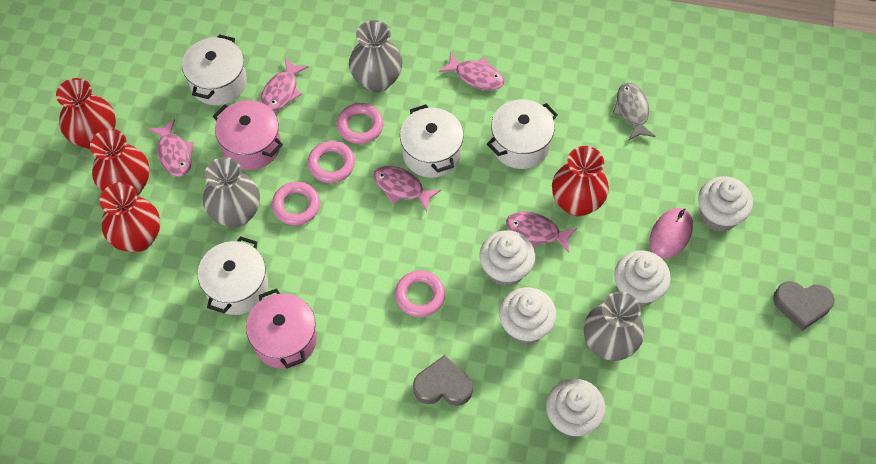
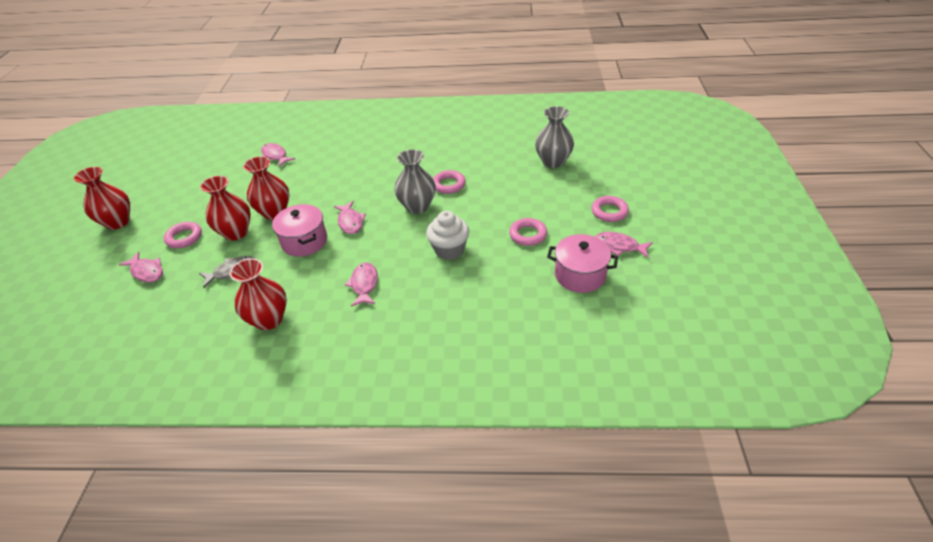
grey heart: [413,355,473,406] [773,281,835,331] = 2 -> none = 0
grey vase: [203,157,260,227] [349,20,403,93] [584,291,644,361] = 3 -> [394,149,436,214] [535,106,574,168] = 2
pink mouse: [649,208,693,259] = 1 -> none = 0
white cupcake: [479,230,535,287] [499,287,556,344] [546,379,606,437] [614,250,671,306] [698,176,753,232] = 5 -> [426,211,469,260] = 1
white pot: [182,34,247,105] [198,236,268,315] [400,104,464,178] [487,99,558,169] = 4 -> none = 0

